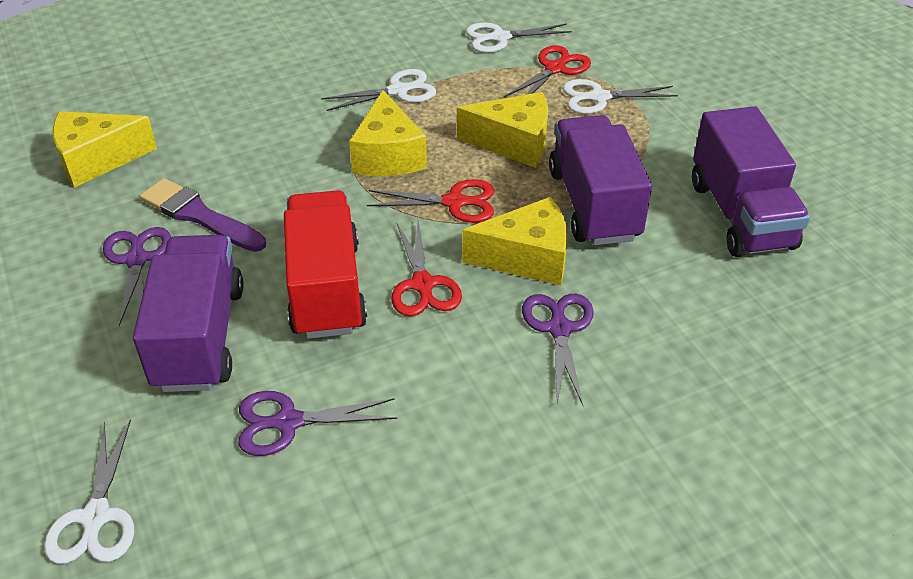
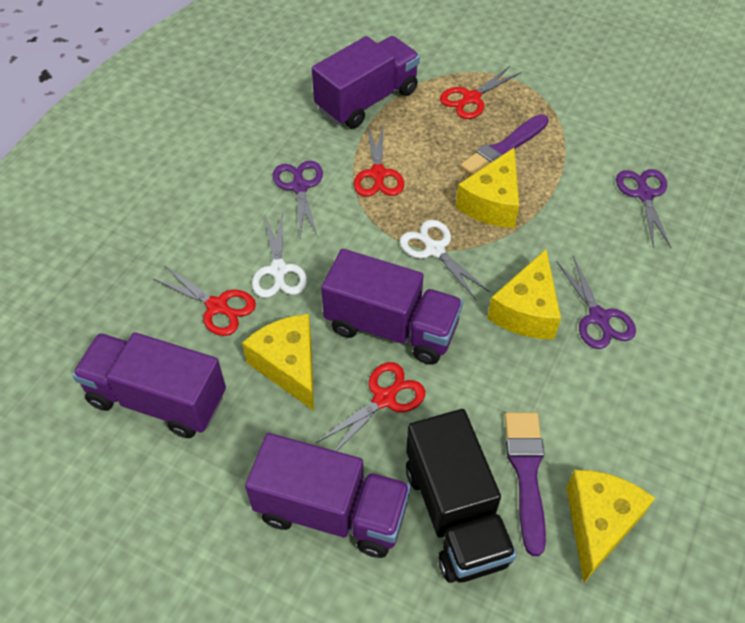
black truck: none = 0 -> [406,409,517,583] = 1
purple brush: [140,178,266,252] = 1 -> [460,114,549,176] [505,412,546,556] = 2
purple truck: [133,235,244,392] [549,115,652,245] [692,106,810,257] = 3 -> [72,332,226,438] [245,433,411,558] [312,36,420,129] [321,249,463,365] = 4
red scissors: [367,179,494,223] [391,221,462,316] [504,45,591,97] = 3 -> [152,265,256,336] [316,362,425,451] [354,126,404,197] [440,66,522,119] = 4
red truck: [284,190,367,339] = 1 -> none = 0
white scissors: [44,419,134,564] [321,69,436,111] [466,22,572,53] [562,79,678,114] = 4 -> [252,215,307,298] [400,220,490,300] = 2

